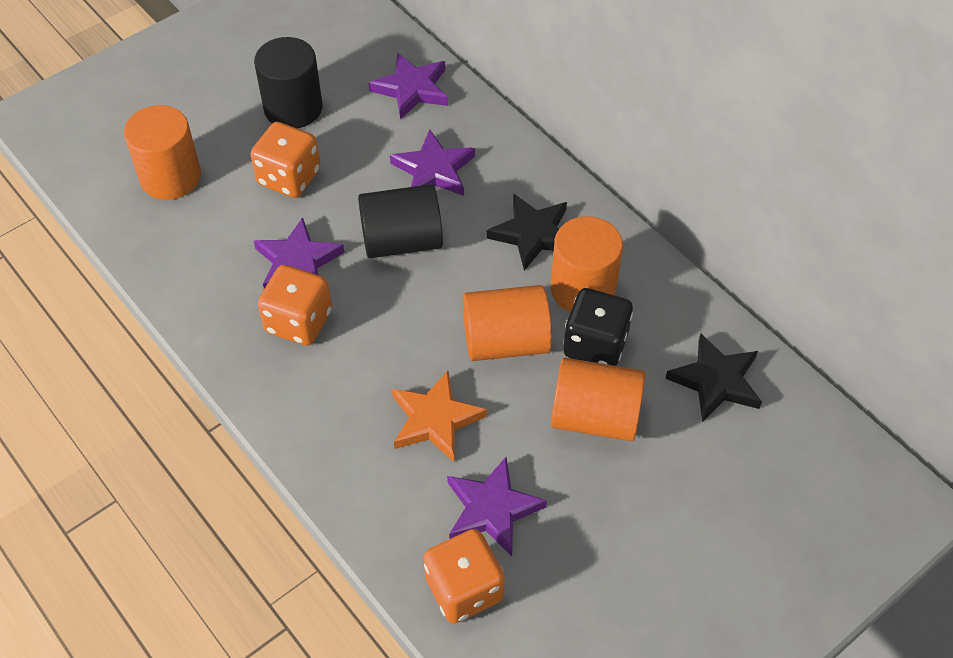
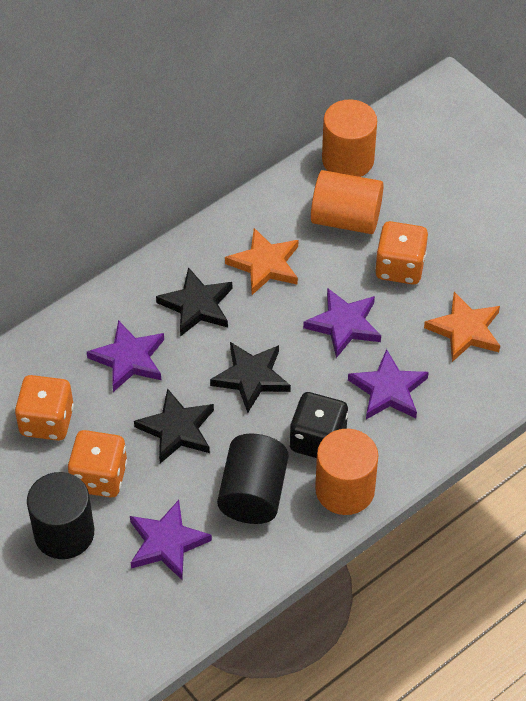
black star: [486,193,567,271] [665,334,762,422] = 2 -> [134,388,214,463] [156,267,232,337] [210,342,291,413] = 3
orange cylinder: [124,105,201,200] [463,285,552,361] [551,216,623,312] [551,358,645,441] = 4 -> [311,170,384,234] [315,429,378,515] [322,99,377,177] = 3
orange star: [392,371,487,462] = 1 -> [225,228,298,295] [424,292,500,362] = 2

